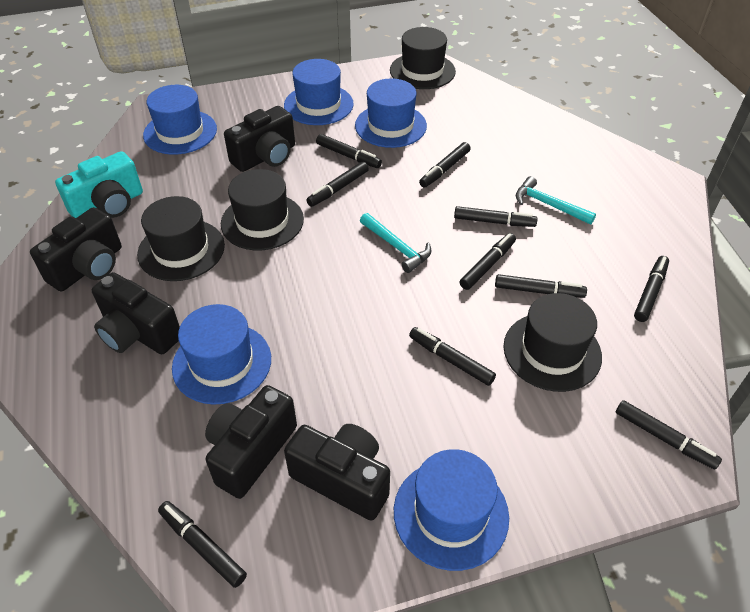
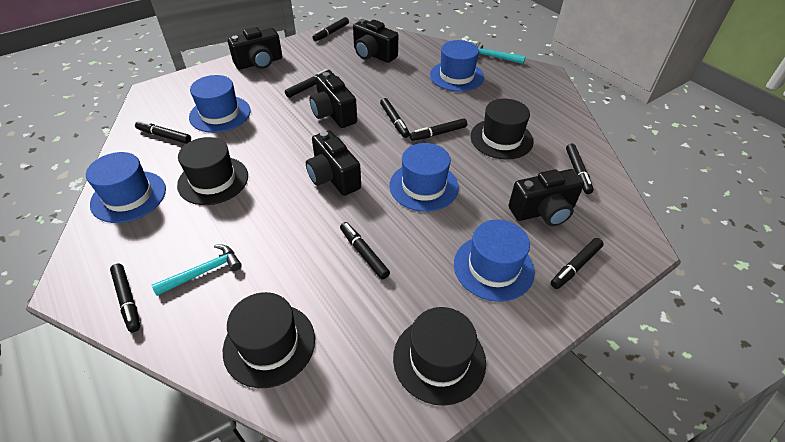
black marker: [158,501,247,588] [306,162,369,207] [316,134,382,168] [409,327,496,386] [419,142,471,188] [454,206,538,227] [460,233,516,290] [495,274,587,298] [616,400,722,470] [634,256,669,322] = 10 -> [110,264,140,332] [135,120,191,144] [285,69,332,98] [312,17,349,41] [340,222,390,280] [380,98,410,138] [410,118,467,141] [551,238,604,289] [566,144,594,194] = 9
turquoise camera: [55,151,143,218] = 1 -> none = 0

